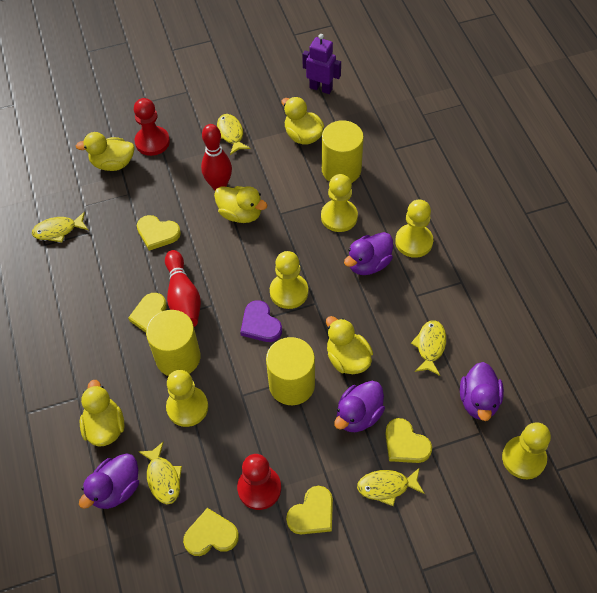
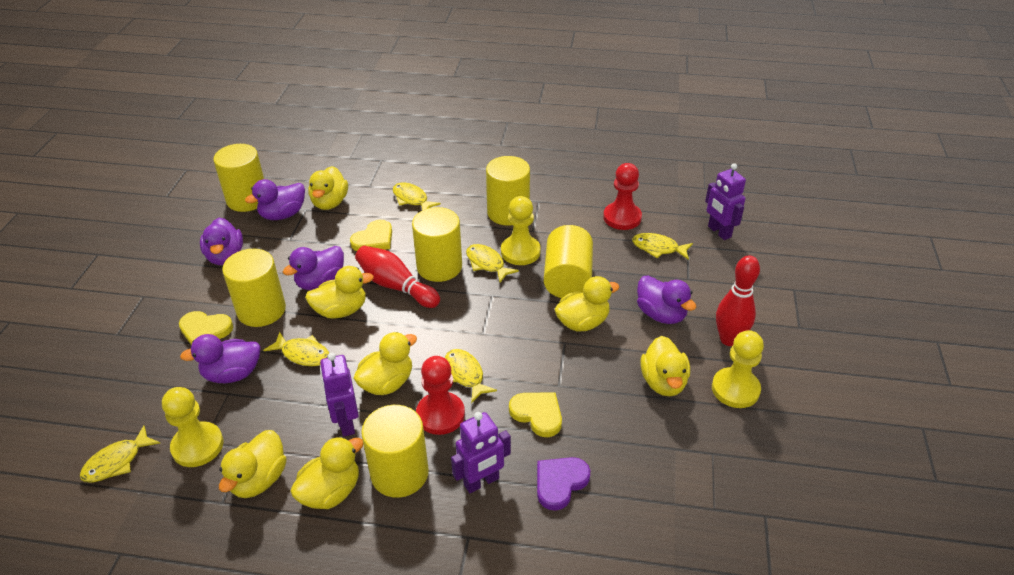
purple duck: [79,453,139,509] [334,381,385,432] [344,232,393,275] [460,362,504,421] = 4 -> [180,334,260,383] [200,218,243,265] [245,179,305,220] [283,246,344,290] [637,276,696,324] = 5
purple robot: [302,34,341,94] = 1 -> [320,353,359,437] [451,412,511,493] [705,163,746,240] = 3
yellow cylinder: [146,310,201,376] [266,337,315,405] [322,120,364,183] = 3 -> [213,144,264,212] [222,249,286,327] [361,405,429,498] [412,207,462,282] [486,156,530,226] [544,225,593,298] = 6
yellow duck: [76,132,135,171] [80,380,124,446] [214,186,267,223] [282,97,324,145] [326,316,373,374] = 5 -> [219,430,286,498] [290,436,363,509] [305,266,374,319] [308,166,348,210] [353,332,417,395] [554,276,619,332] [640,336,690,396] = 7
yellow fish: [32,212,88,242] [138,442,182,504] [217,114,251,155] [357,467,425,506] [411,320,446,376] = 5 -> [80,425,160,483] [263,332,329,366] [393,182,441,210] [445,349,497,403] [466,244,519,282] [632,233,693,260] = 6
yellow heart: [128,293,167,333] [137,215,181,251] [183,508,239,556] [286,486,333,534] [385,418,432,463] = 5 -> [179,311,233,345] [350,220,392,251] [509,392,562,437] = 3
yellow pawn: [166,370,208,427] [270,251,308,309] [321,174,358,232] [395,200,433,258] [502,422,551,479] = 5 -> [162,387,223,467] [501,196,541,265] [712,330,764,408] = 3

